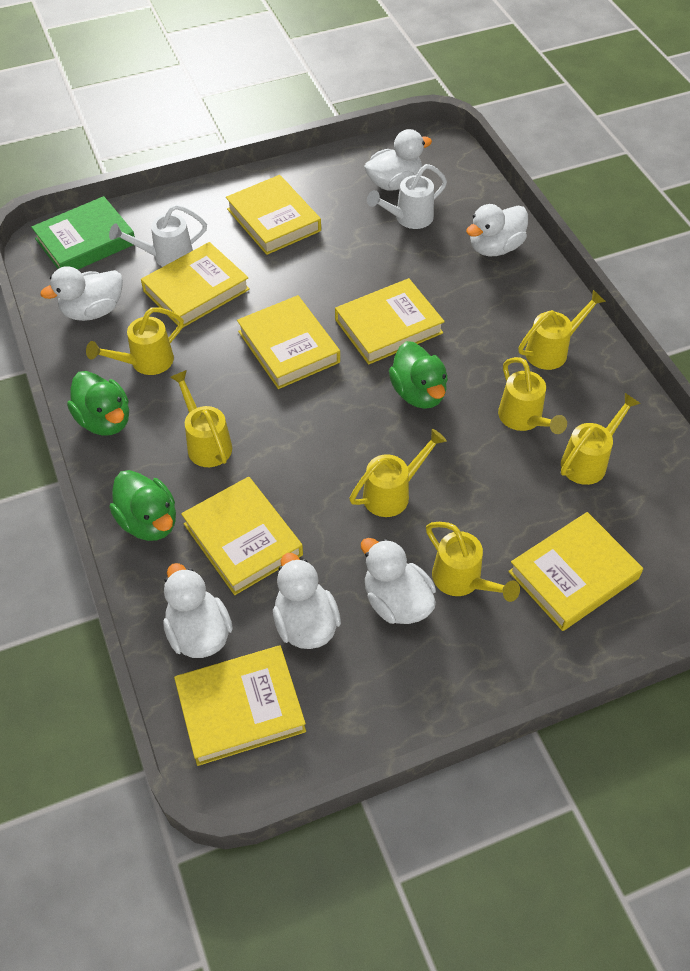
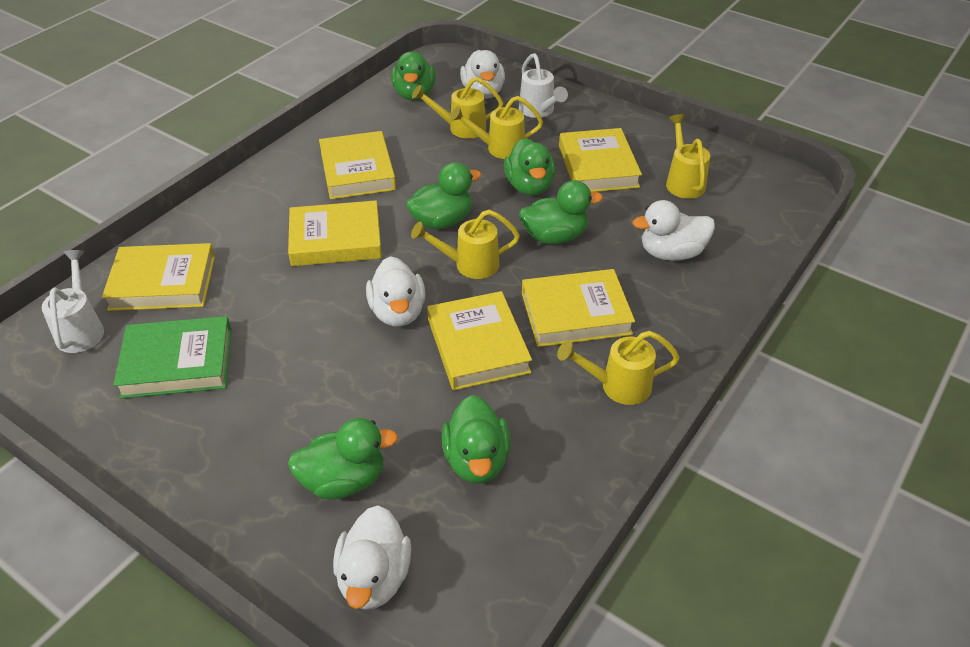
green duck: [67,371,129,436] [109,470,176,541] [389,341,448,409] = 3 -> [288,418,398,499] [391,51,436,100] [406,162,481,229] [442,395,511,484] [504,138,555,196] [519,180,603,244] = 6
white duck: [41,266,123,321] [163,563,233,658] [273,553,341,649] [361,538,436,624] [364,129,432,191] [466,204,528,256] = 6 -> [333,505,411,610] [366,256,426,327] [460,50,505,99] [632,200,715,261] = 4
yellow book: [141,242,250,328] [174,645,306,766] [181,477,303,595] [226,175,321,255] [237,295,340,389] [335,278,445,365] [508,512,643,631] = 7 -> [102,243,215,311] [288,200,382,266] [319,131,396,200] [427,291,532,390] [522,269,635,347] [559,128,642,192] = 6
yellow watering can: [86,307,184,375] [170,370,232,467] [349,429,447,517] [426,522,520,602] [498,357,567,434] [518,290,606,370] [561,393,641,485] = 7 -> [411,210,520,279] [412,77,503,139] [450,96,543,159] [557,331,680,405] [666,114,710,199] = 5

